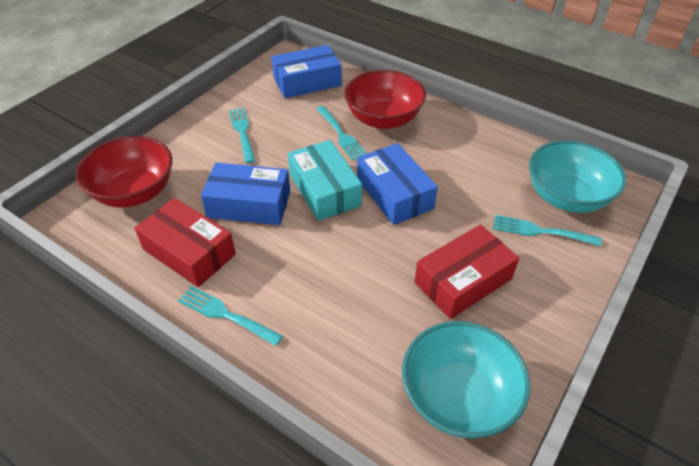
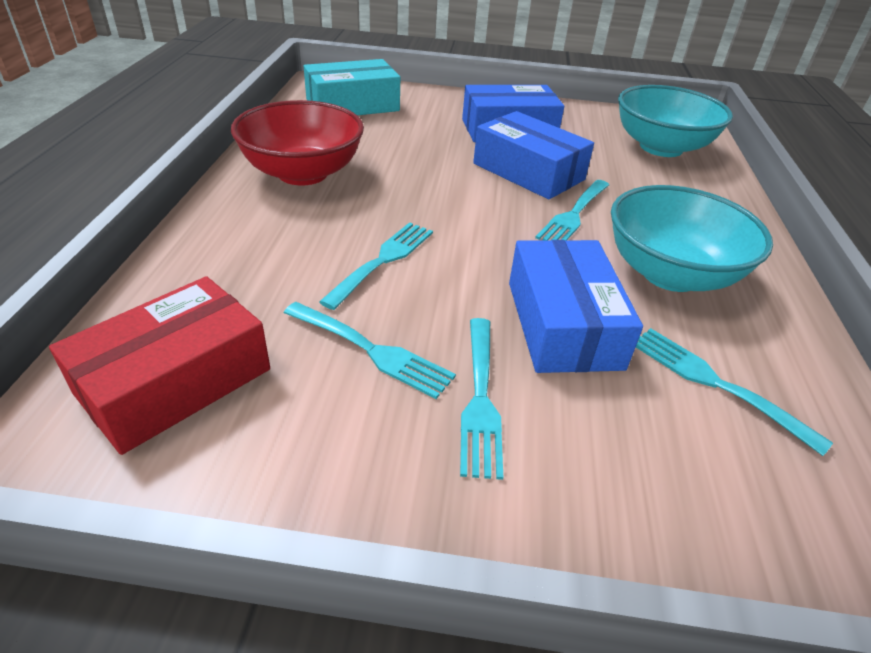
red bowl: [76,136,172,207] [344,70,426,129] = 2 -> [231,100,364,186] = 1
red box: [134,198,236,287] [415,225,519,319] = 2 -> [49,276,270,455] = 1
turquoise fork: [178,286,283,346] [229,107,255,163] [317,106,367,161] [493,215,602,246] = 4 -> [284,302,456,399] [319,222,433,310] [460,318,503,480] [535,180,609,240] [636,328,833,456] = 5

